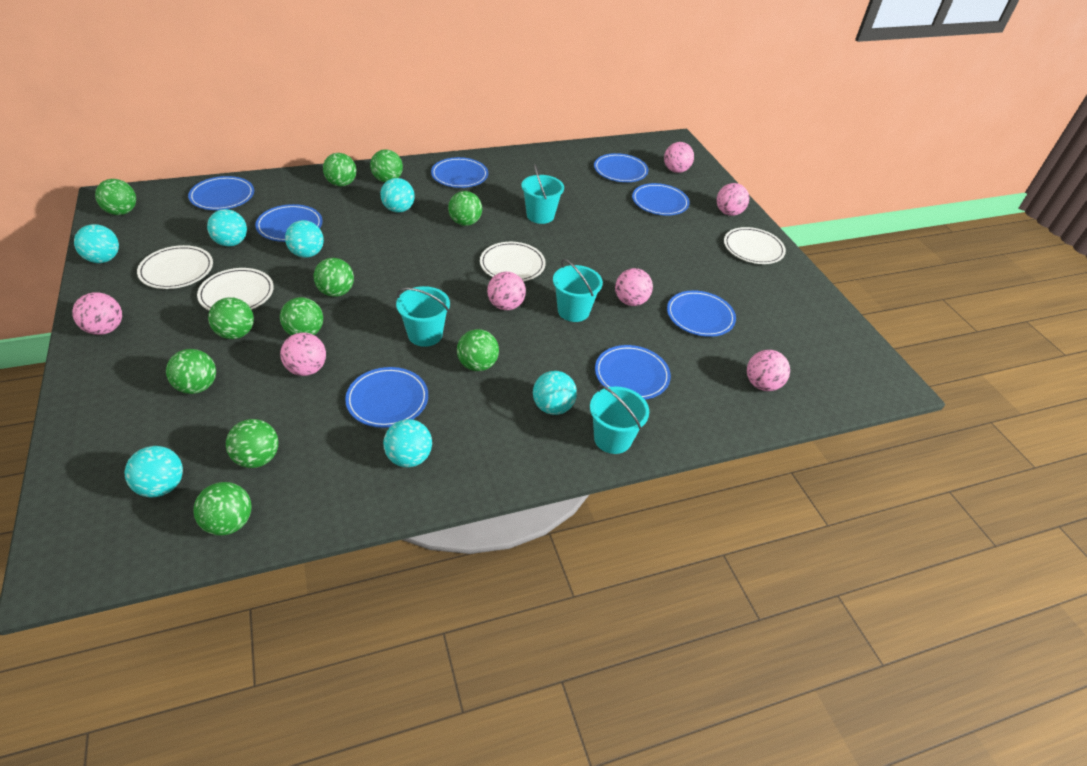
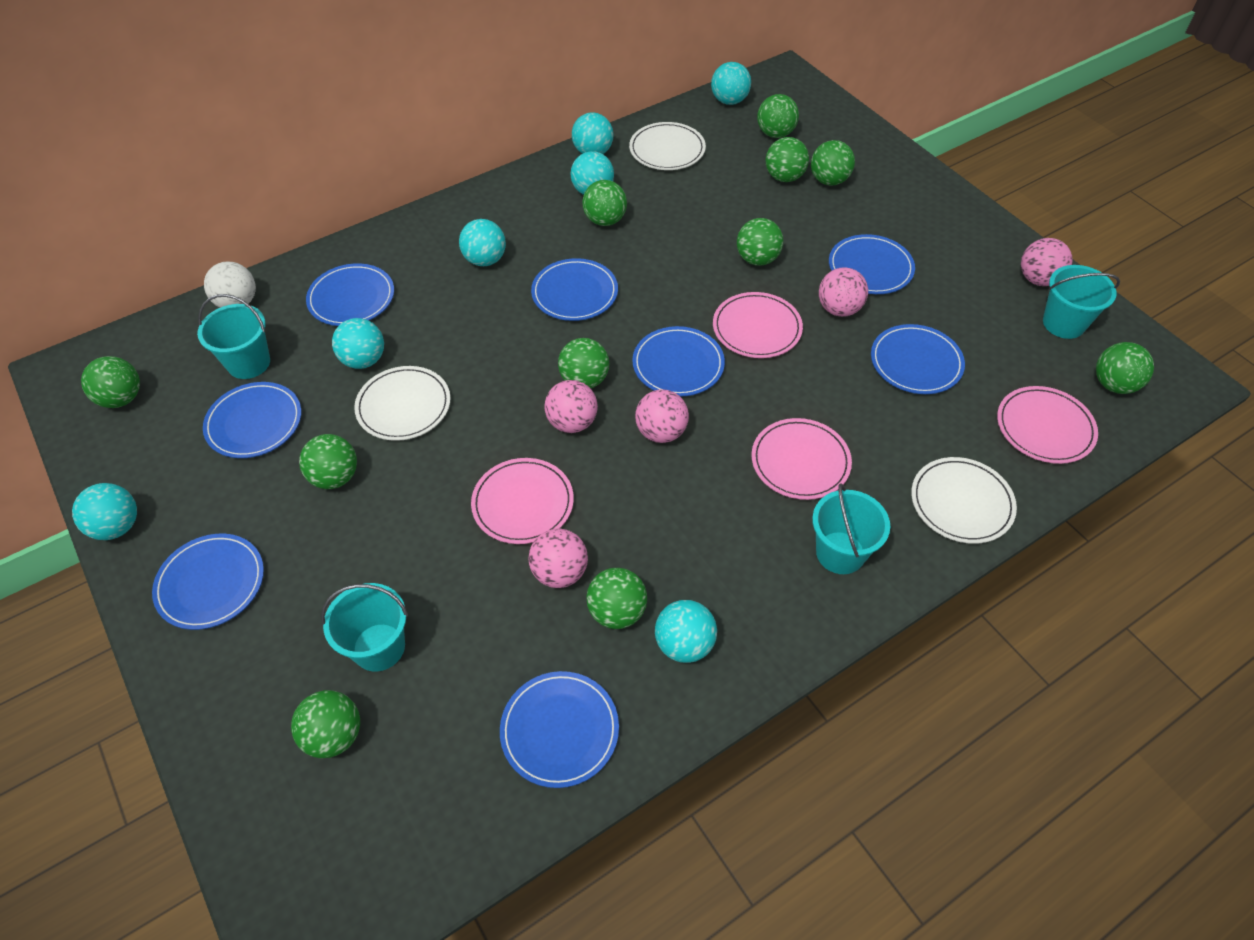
pink ball: [72,292,122,335] [280,333,326,376] [487,272,526,310] [615,268,653,306] [664,142,694,173] [717,183,749,216] [747,350,790,391] = 7 -> [528,529,588,588] [544,380,598,433] [635,389,689,443] [819,267,868,317] [1021,238,1073,286] = 5
pink plate: none = 0 -> [471,458,574,544] [713,292,803,358] [752,418,852,500] [997,386,1098,464] = 4
white ball: none = 0 -> [204,262,256,308] = 1
white plate: [137,245,213,289] [197,268,274,311] [480,242,546,282] [724,227,786,264] = 4 -> [354,366,451,441] [629,122,706,170] [911,457,1017,544] = 3

